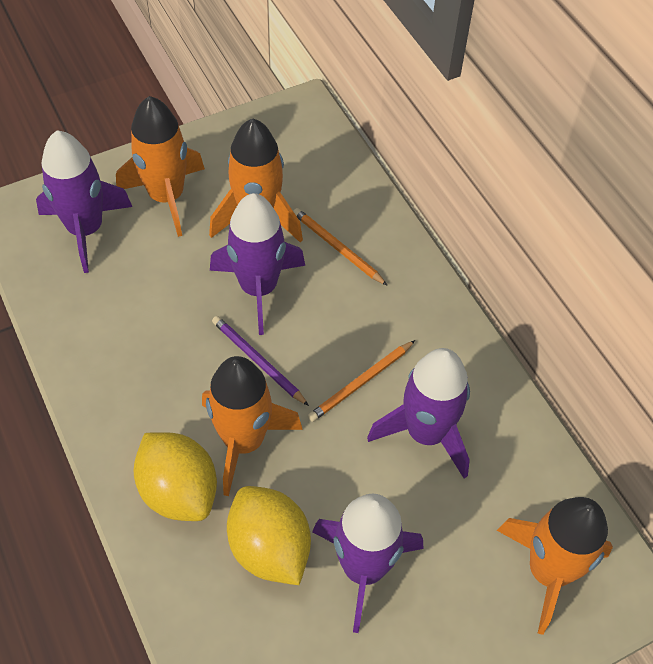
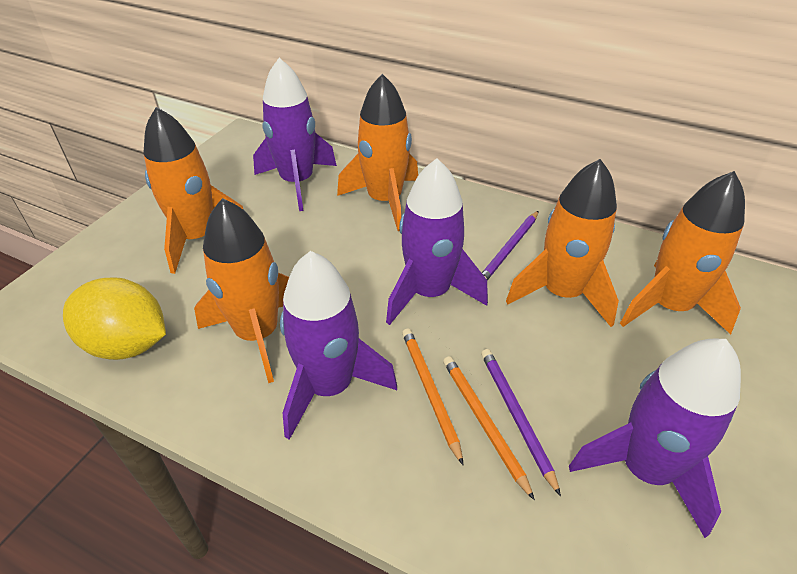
orange rocket: [116,96,205,237] [202,356,303,496] [209,119,303,243] [497,497,613,635] = 4 -> [143,107,244,274] [194,198,289,383] [337,74,418,231] [506,159,619,327] [620,171,745,335] = 5
purple pencil: [212,316,309,406] = 1 -> [481,349,561,496] [482,211,539,281] = 2
yellow lemon: [133,432,217,521] [227,486,311,585] = 2 -> [63,278,166,360] = 1

